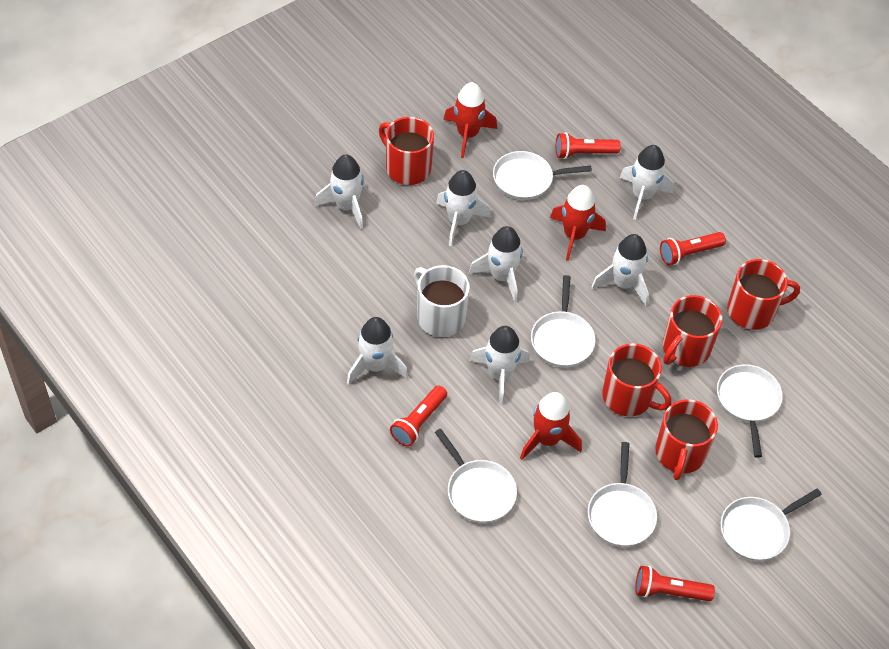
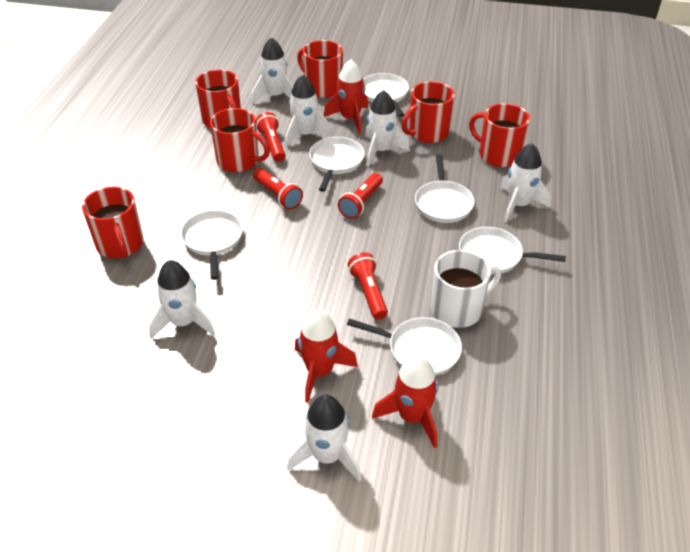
red mug: [379,117,434,185] [602,343,671,416] [655,399,718,480] [663,295,722,367] [727,259,800,330] = 5 -> [82,187,144,258] [195,69,241,128] [210,108,270,172] [297,40,343,98] [401,81,455,143] [469,103,530,167] = 6
white rocket: [314,154,365,229] [347,317,408,385] [436,170,491,246] [469,226,523,302] [469,326,530,404] [592,234,649,306] [620,145,674,220] = 7 -> [149,260,215,339] [251,37,293,104] [285,75,333,148] [287,395,361,482] [365,90,410,167] [500,143,551,223] = 6

